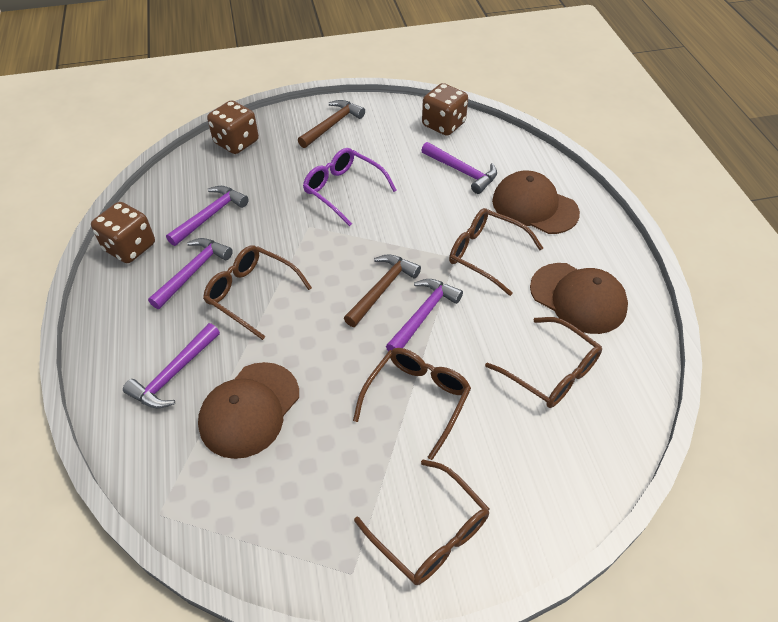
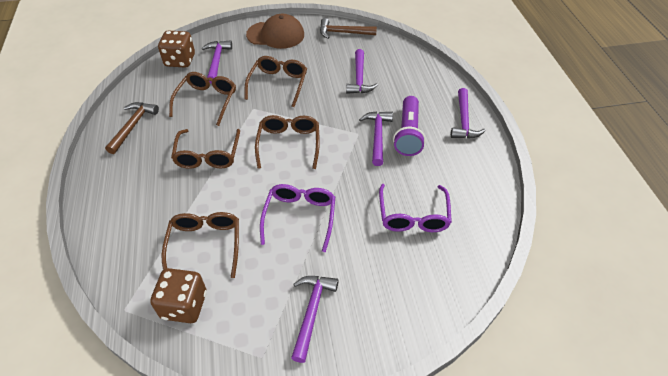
brown cap: [198,362,299,459] [492,170,580,234] [530,263,628,334] = 3 -> [246,14,304,49] = 1
brown dice: [91,202,155,263] [207,100,259,154] [422,83,468,136] = 3 -> [150,268,207,323] [158,31,195,68] = 2
purple flashlight: none = 0 -> [393,96,425,156] = 1
purple glasses: [303,148,397,226] = 1 -> [260,184,335,252] [379,184,452,232] = 2

